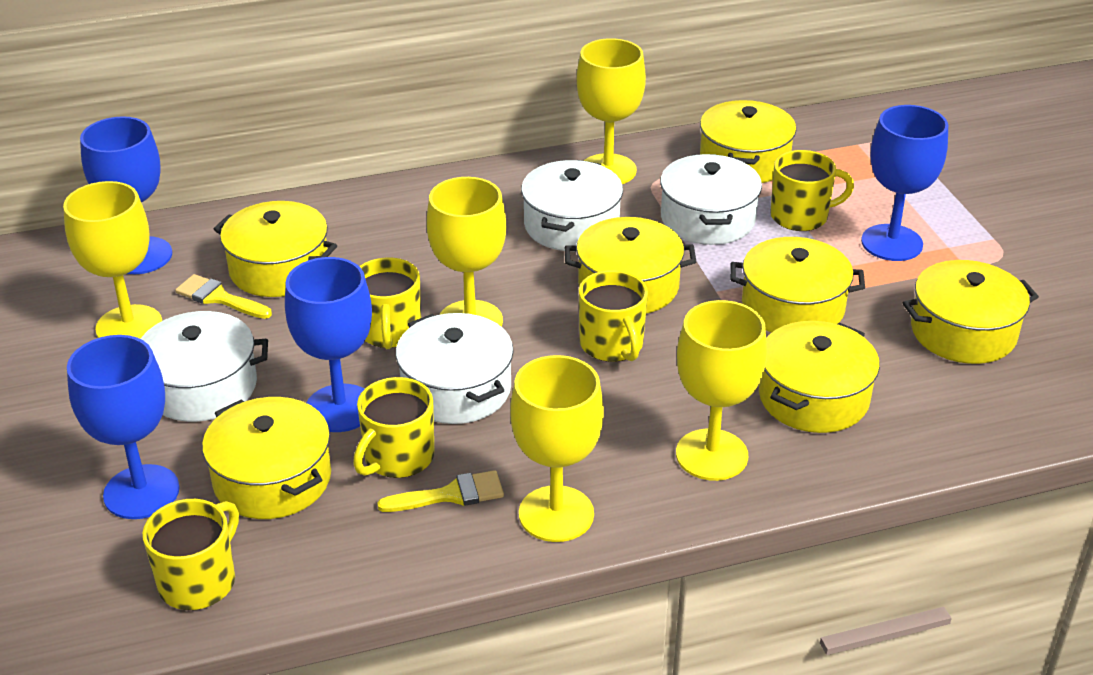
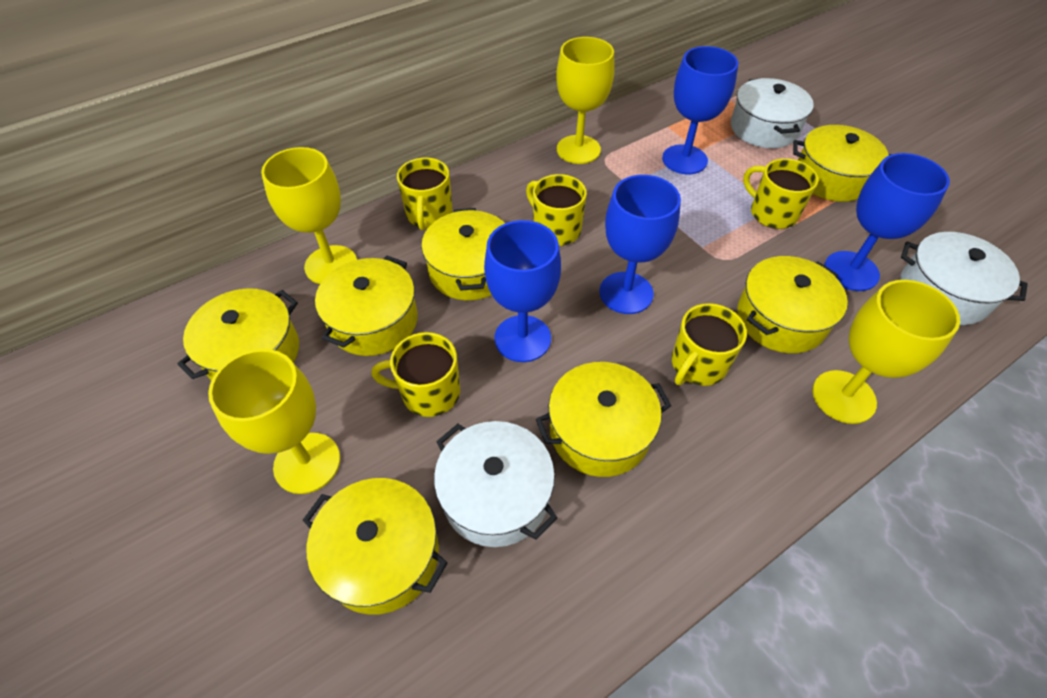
white pot: [141,311,268,422] [396,313,514,424] [521,160,623,251] [660,154,762,245] = 4 -> [434,421,558,547] [731,78,814,148] [900,232,1028,325] = 3
yellow brush: [175,274,272,319] [377,470,504,512] = 2 -> none = 0
yellow goblet: [63,181,162,339] [427,177,506,327] [510,355,604,542] [577,38,646,184] [676,300,767,481] = 5 -> [208,349,340,494] [261,147,357,284] [556,37,615,164] [812,280,960,424] = 4

